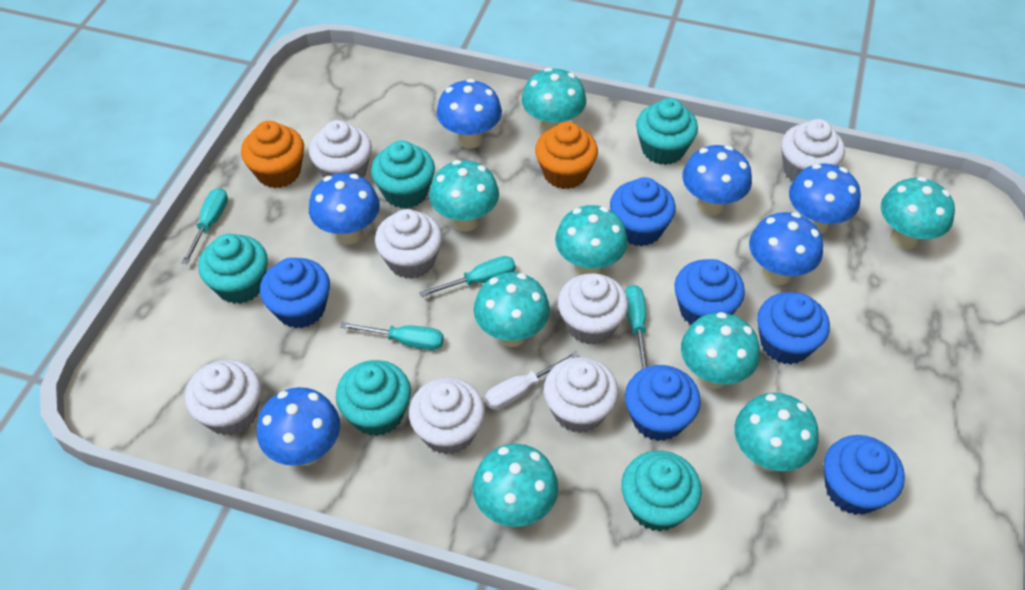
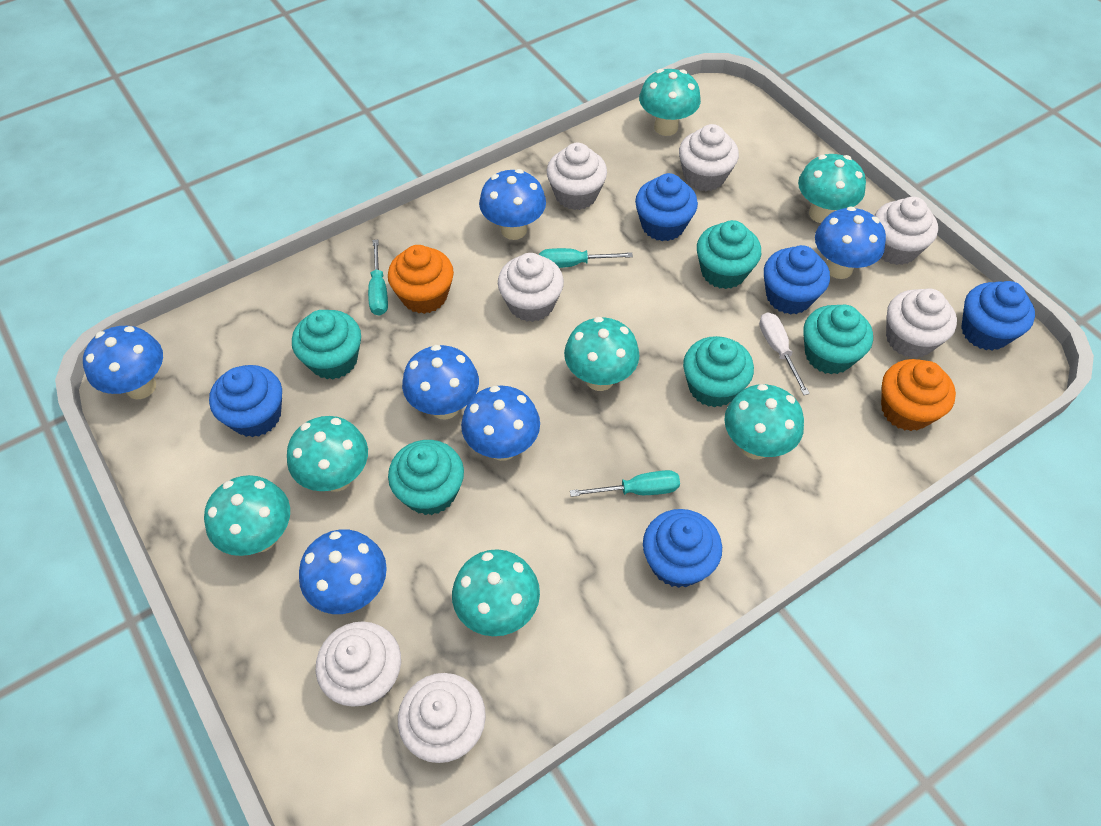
blue cupcake: [260,258,330,328] [610,177,676,246] [625,365,701,441] [675,259,745,325] [757,292,830,364] [824,435,905,515] = 6 -> [209,365,282,437] [635,173,698,241] [643,509,722,588] [764,245,830,314] [961,281,1035,350] = 5
turquoise mushroom: [429,160,499,232] [472,444,558,527] [474,272,550,347] [522,68,586,133] [555,205,628,275] [681,312,760,389] [734,393,819,471] [881,177,955,250] = 8 -> [204,475,290,556] [287,416,368,492] [452,549,540,636] [564,317,639,391] [639,69,701,136] [724,384,804,459] [798,154,866,223] = 7
turquoise screwdriver: [182,188,228,264] [340,322,444,350] [419,256,516,297] [625,285,648,369] = 4 -> [368,240,388,316] [539,248,633,268] [570,470,680,497] = 3

